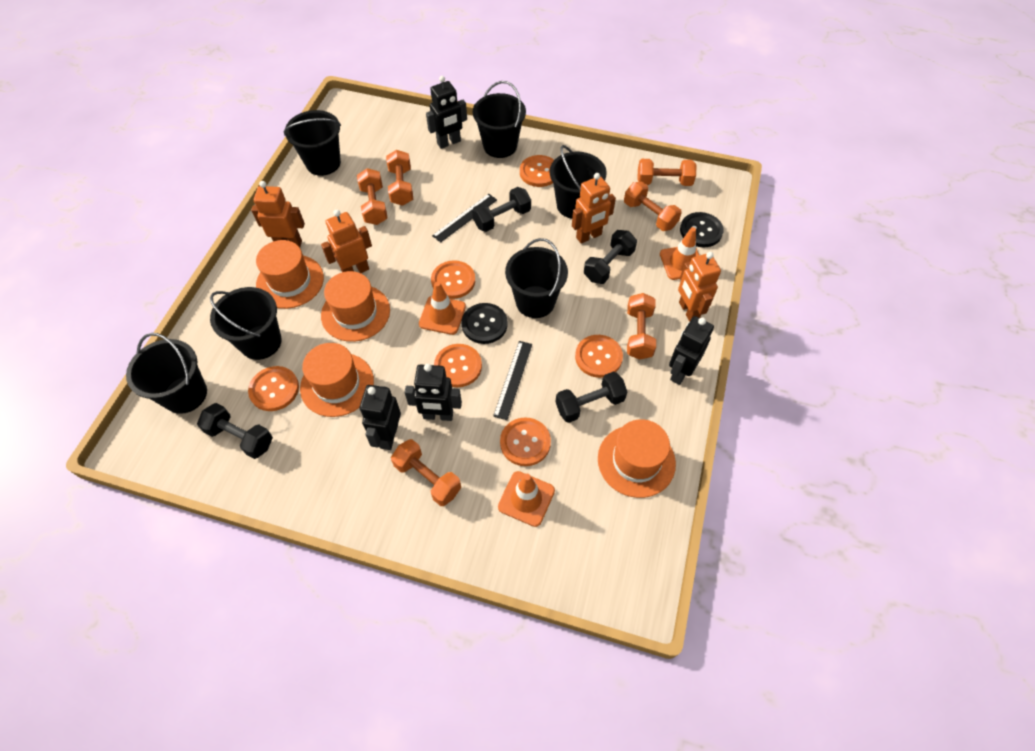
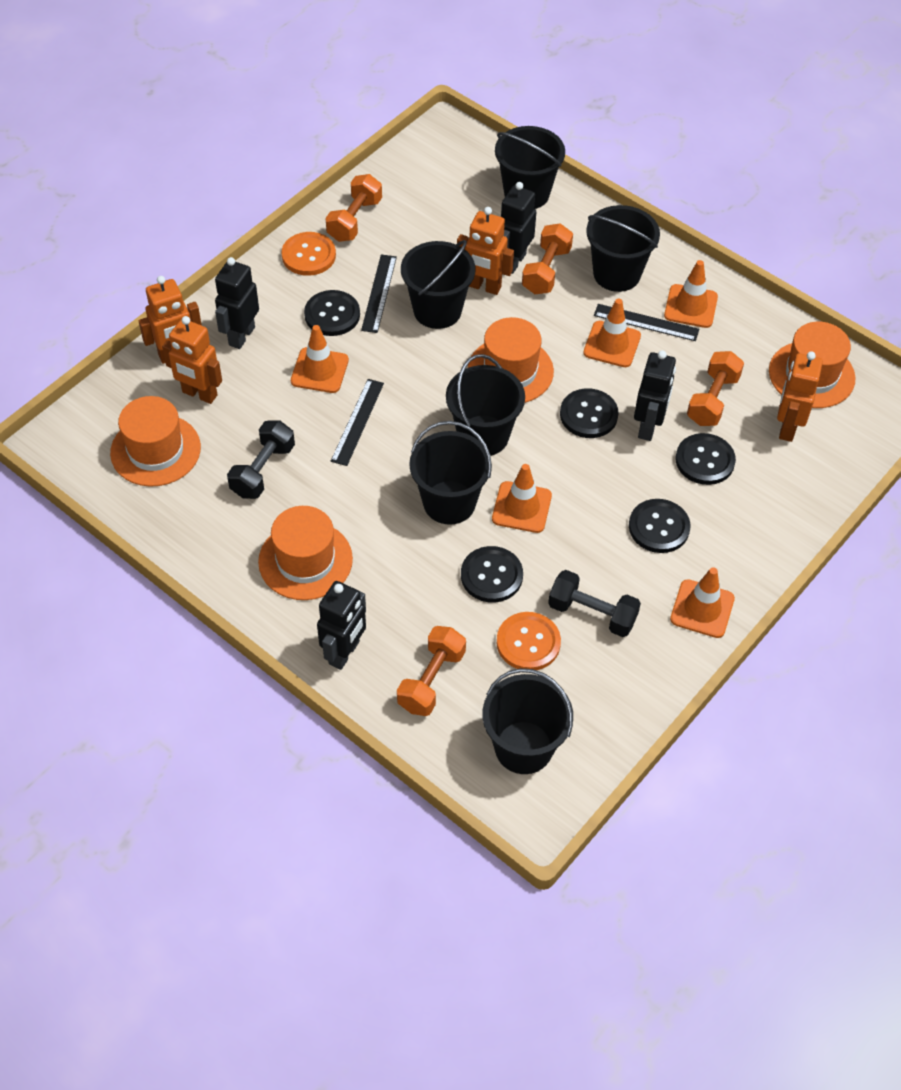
black button: [461,303,508,344] [680,212,724,247] = 2 -> [304,290,360,336] [461,546,523,603] [560,388,618,438] [629,499,691,553] [676,433,736,485] = 5
black dumbbell: [197,403,273,459] [472,187,531,232] [555,372,627,423] [584,230,637,284] = 4 -> [227,421,295,499] [548,570,641,637] = 2
black ruler: [432,194,497,243] [493,341,532,420] = 2 -> [331,379,384,466] [361,254,397,333] [594,304,699,341] = 3
orange button: [248,366,299,411] [431,260,475,299] [434,344,482,387] [500,417,551,466] [520,155,554,187] [575,335,623,378] = 6 -> [281,232,336,276] [497,612,561,670] = 2
orange dumbbell: [357,168,388,225] [386,150,413,206] [391,439,461,506] [624,182,682,231] [627,293,656,360] [637,159,697,186] = 6 -> [326,174,382,242] [397,626,466,716] [522,223,573,294] [687,351,744,426] = 4
orange traffic cone: [419,281,466,335] [498,471,555,527] [660,227,699,280] = 3 -> [291,325,349,393] [492,464,552,533] [583,299,641,367] [664,260,718,328] [670,567,735,638] = 5

